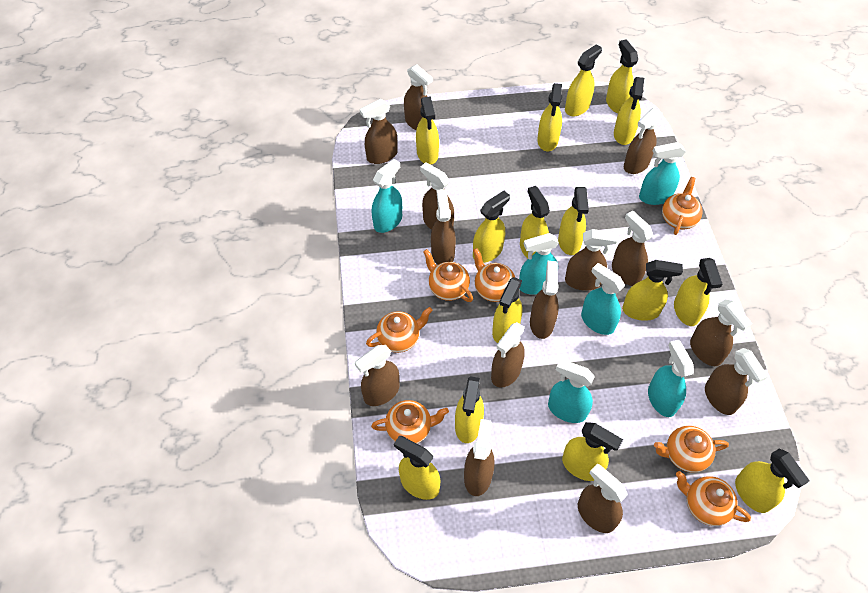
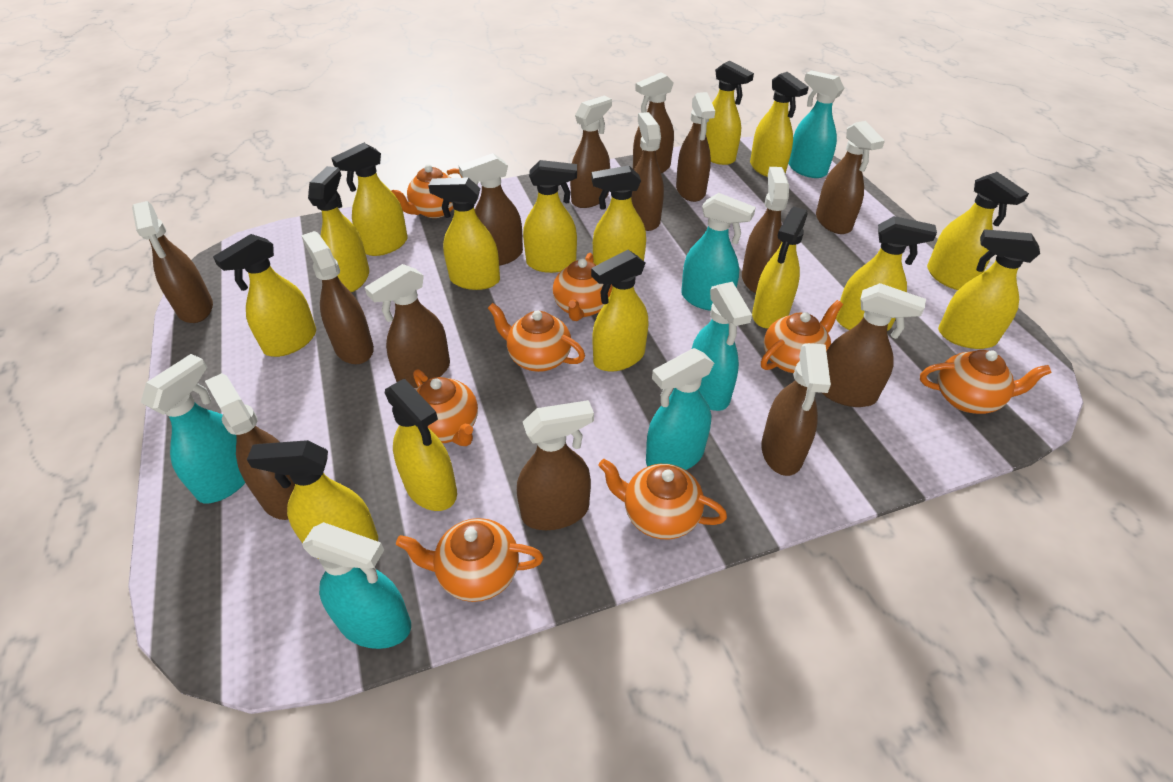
orange teapot: [366,307,432,353] [371,400,449,444] [423,249,473,302] [473,248,515,302] [654,426,729,473] [662,177,703,235] [676,471,751,526] = 7 -> [392,164,463,218] [396,518,544,602] [413,369,478,446] [488,303,585,372] [553,253,612,321] [599,459,727,539] [761,300,843,373] [920,350,1052,414] = 8

